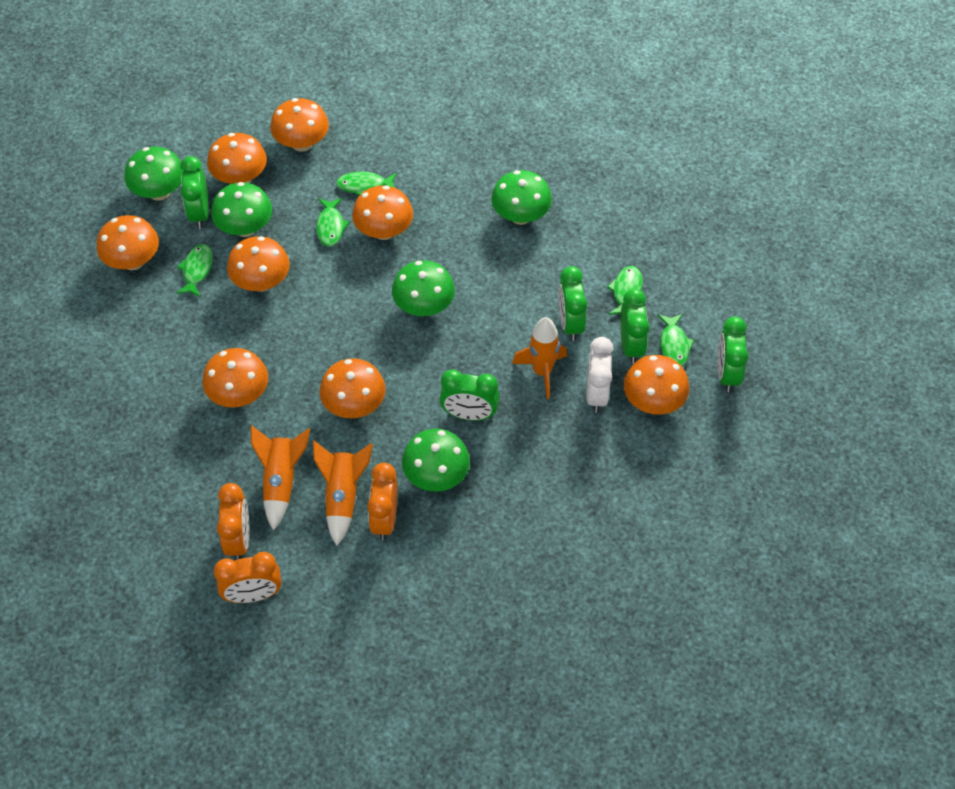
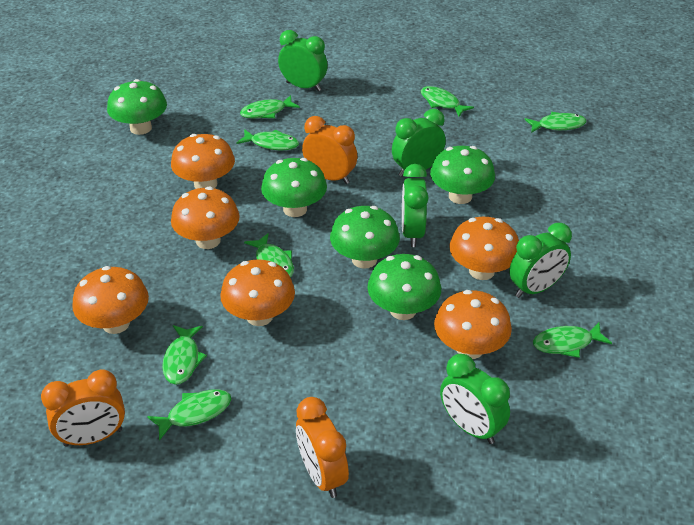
green fish: [176,244,213,297] [316,198,350,247] [336,172,397,196] [607,266,643,315] [658,314,695,366] = 5 -> [147,389,231,441] [162,325,207,385] [236,129,299,150] [240,95,300,118] [244,233,294,277] [421,86,474,117] [525,112,586,133] [533,322,612,358] = 8
orange mushroom: [97,215,159,270] [202,348,268,408] [207,133,267,184] [227,236,290,292] [270,98,329,152] [320,359,386,418] [352,185,413,240] [623,355,690,415] = 8 -> [72,266,149,334] [171,134,235,189] [171,187,240,249] [220,259,295,326] [434,290,512,359] [450,217,519,280] = 6
orange rocket: [251,425,310,531] [313,441,373,546] [512,317,567,399] = 3 -> none = 0
white clock: [586,337,613,413] = 1 -> none = 0

